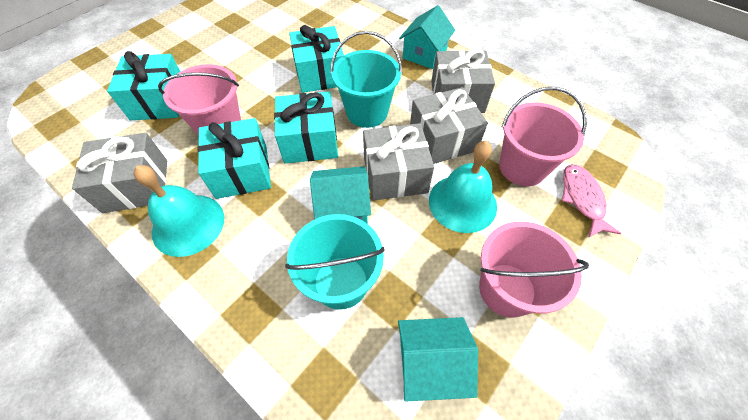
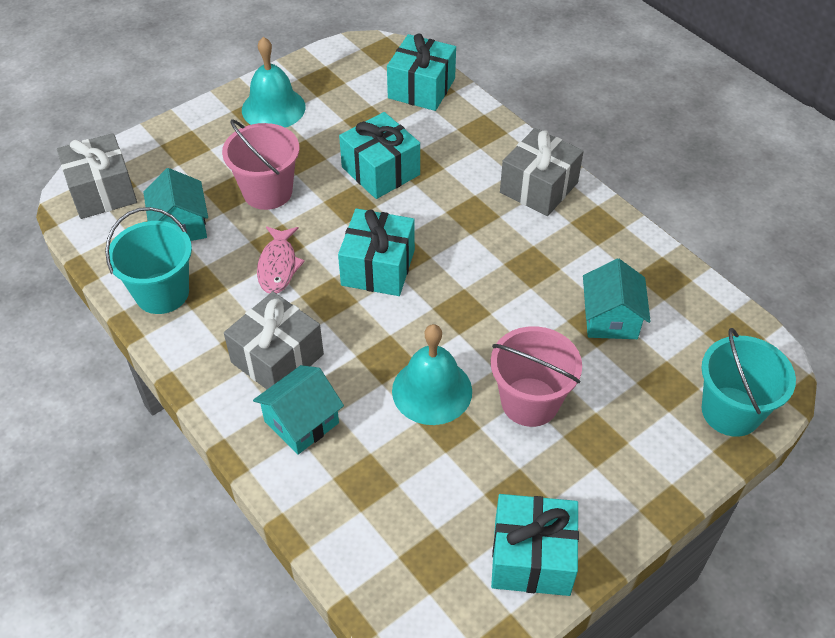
grey gift: [72,133,167,213] [363,123,434,201] [410,87,488,164] [431,49,495,113] = 4 -> [57,133,137,219] [224,292,324,389] [500,128,584,216] = 3
pink bucket: [158,64,241,136] [479,222,589,317] [499,87,587,186] = 3 -> [222,119,299,210] [491,326,582,427] = 2

